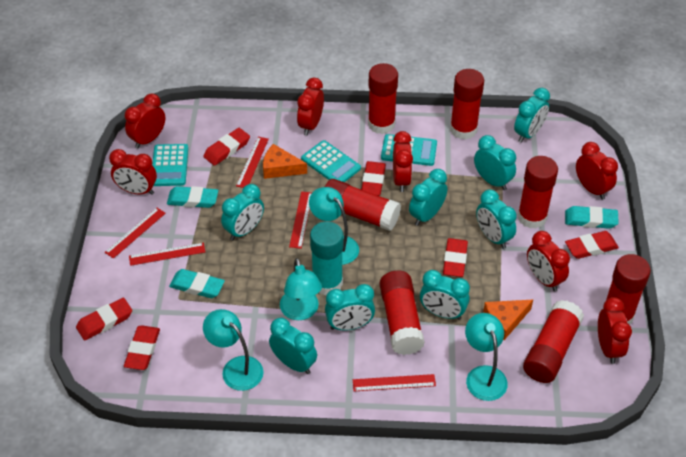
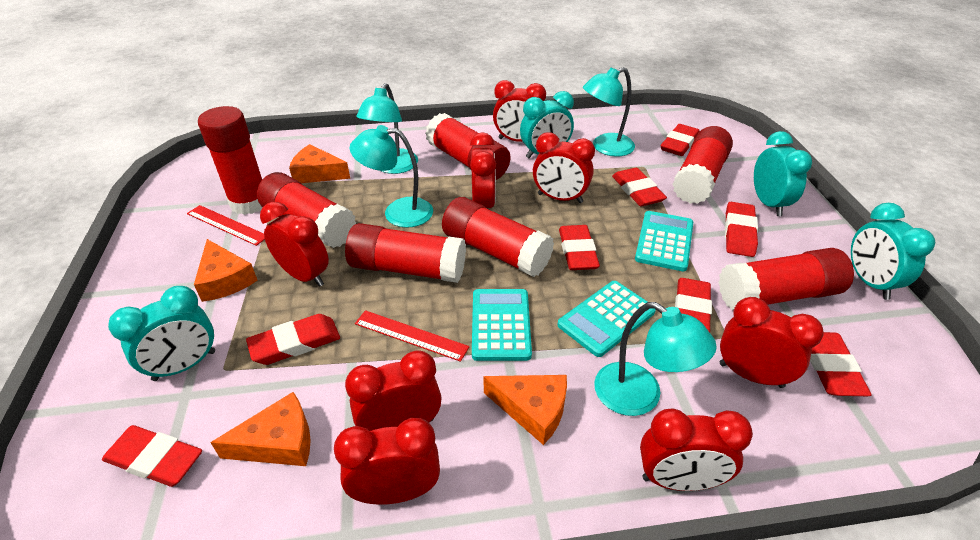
orange cheese: [263,144,307,179] [483,300,533,340] = 2 -> [194,239,258,302] [210,392,311,466] [289,144,350,183] [484,375,567,445] = 4
red clock: [109,149,157,195] [124,93,165,149] [297,78,324,136] [393,131,413,192] [527,231,570,291] [576,142,618,200] [598,297,632,364] = 7 -> [260,202,329,287] [334,418,440,505] [345,350,441,431] [470,132,496,208] [493,80,546,142] [533,132,595,203] [640,408,753,491] [720,297,824,388] = 8
red eraser: [76,298,132,341] [124,325,160,370] [203,128,250,166] [361,161,386,196] [443,238,468,277] [565,231,619,259] = 6 -> [102,425,202,487] [246,314,340,365] [559,225,600,270] [612,168,667,206] [661,124,700,156] [675,278,712,332] [725,202,758,257] [810,332,871,396] = 8
red ruler: [105,208,166,259] [129,243,205,266] [236,137,269,188] [289,191,312,249] [353,374,436,391] = 5 -> [187,205,265,246] [355,310,469,362] = 2
turquoise clock: [221,184,264,240] [269,318,317,374] [325,284,375,330] [409,169,447,226] [420,270,470,320] [474,135,516,190] [476,189,517,249] [514,88,550,143] = 8 -> [108,286,215,381] [520,91,574,158] [754,131,812,216] [851,203,935,300] = 4
turquoise eraser: [167,186,218,208] [169,269,225,298] [565,206,619,229] = 3 -> none = 0
turquoise glue stick: [310,221,343,296] = 1 -> none = 0

